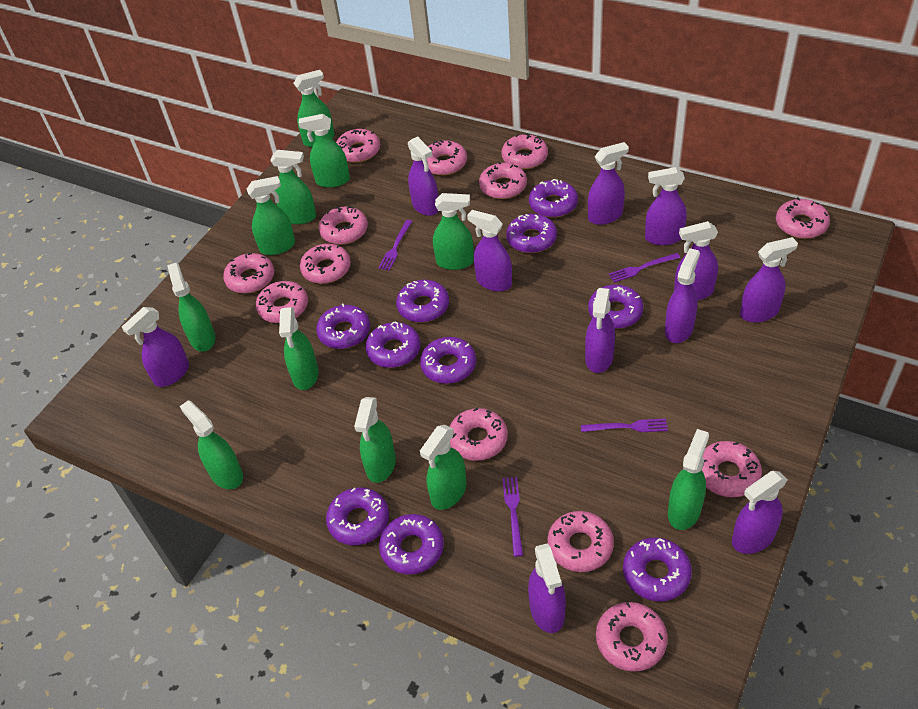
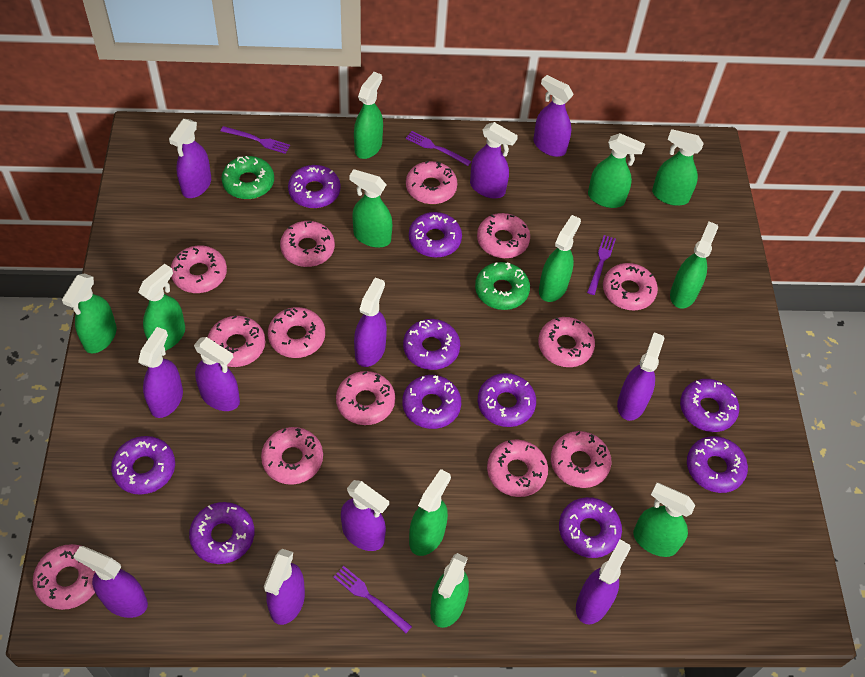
green donut: none = 0 -> [221,156,274,199] [475,262,530,310] = 2

